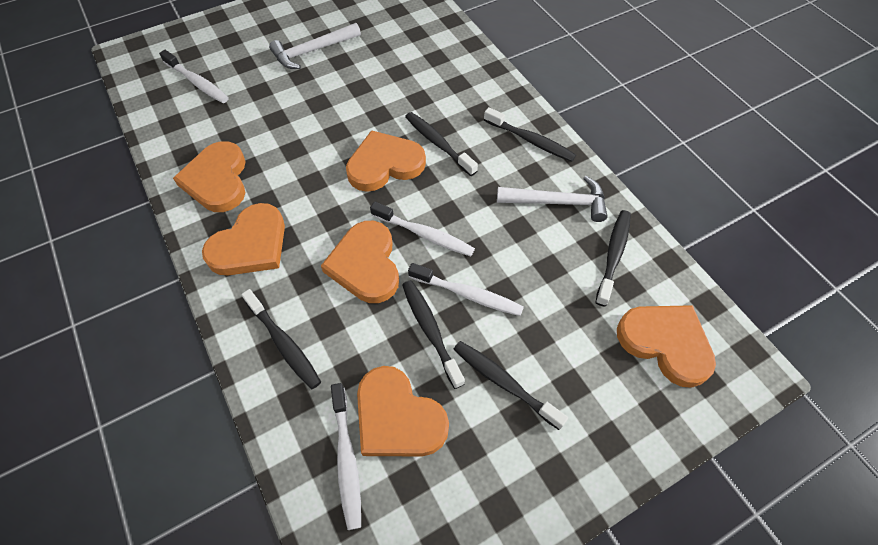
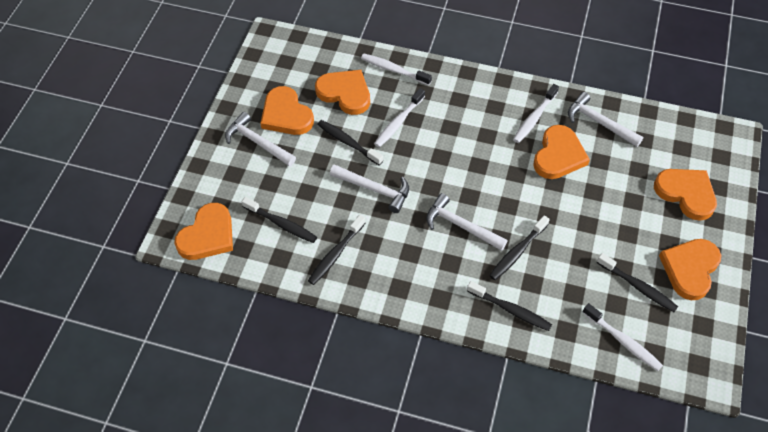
white hammer: [269,23,361,69] [497,176,608,222] = 2 -> [225,112,296,167] [330,164,409,213] [426,193,508,251] [568,92,643,147] = 4

